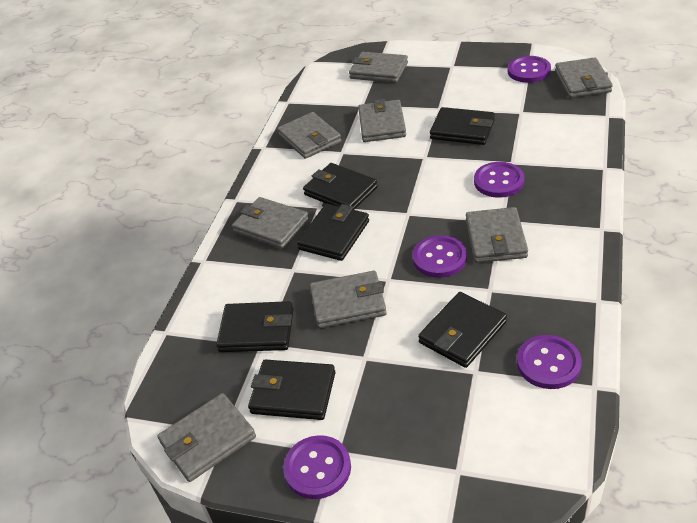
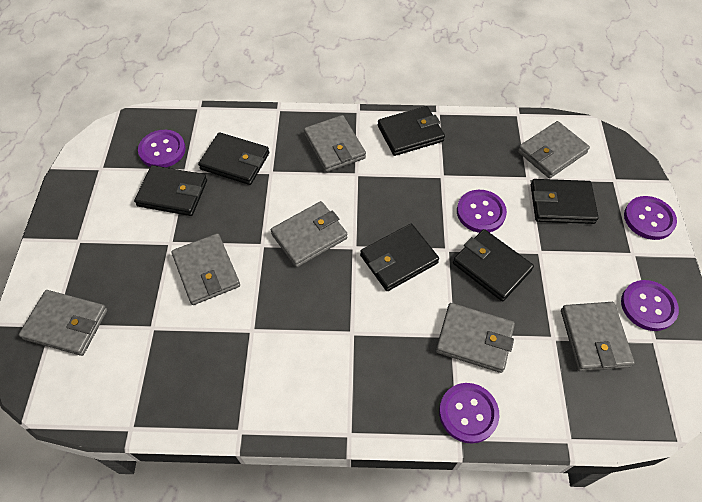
grey wallet: [157,393,256,482] [232,197,309,249] [277,112,341,159] [310,271,387,329] [349,52,408,83] [358,99,406,142] [466,207,528,263] [555,57,613,98] = 8 -> [19,290,107,356] [172,233,240,305] [271,201,348,267] [304,115,366,172] [436,303,515,373] [518,121,590,178] [561,302,635,371] = 7

